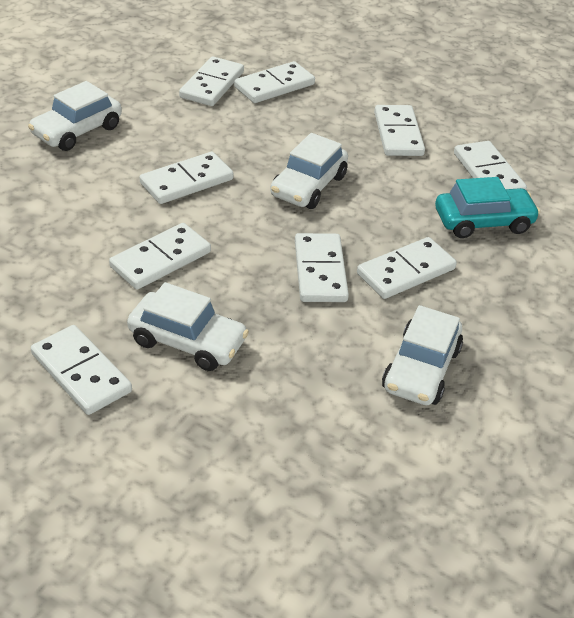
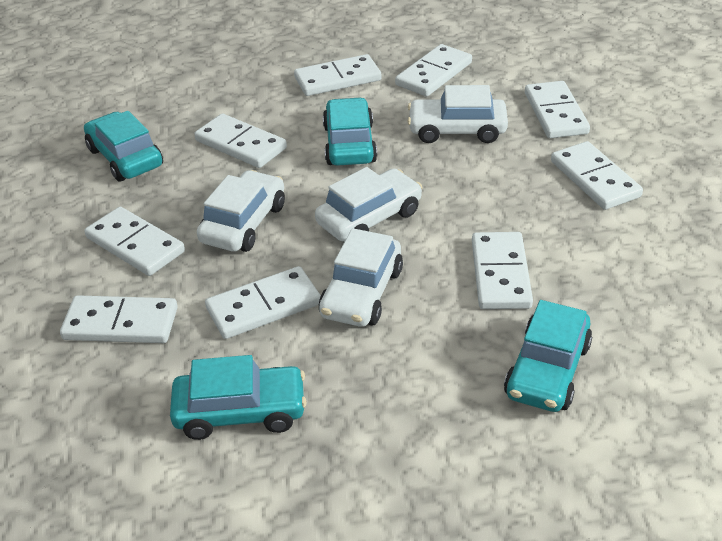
turquoise car: [435,177,540,238] = 1 -> [84,111,163,181] [170,355,307,440] [323,97,377,166] [504,300,592,412] = 4

